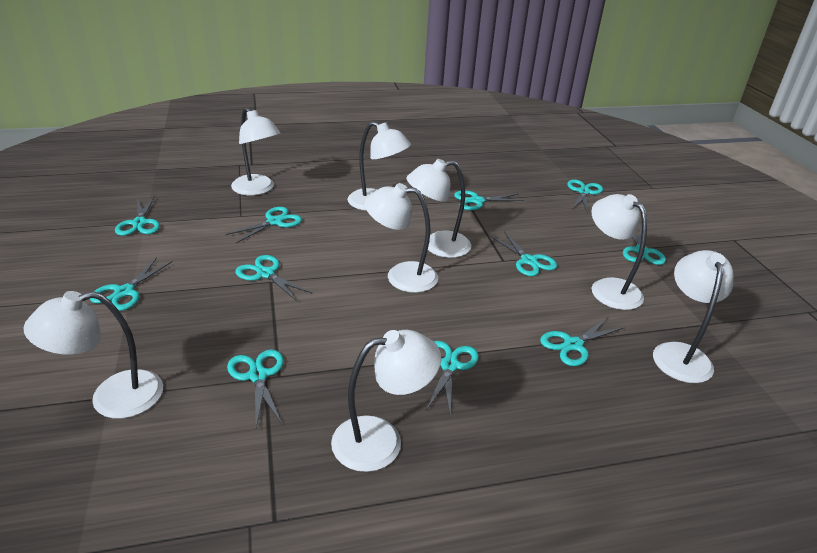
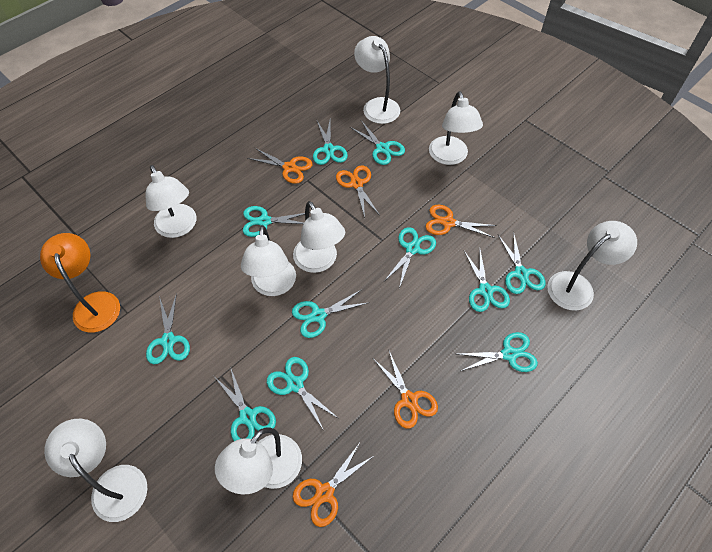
orange lamp: none = 0 -> [40,233,120,332] = 1
orange scissors: none = 0 -> [247,148,312,184] [293,443,375,527] [336,165,379,218] [374,351,438,429] [426,205,497,238] = 5

